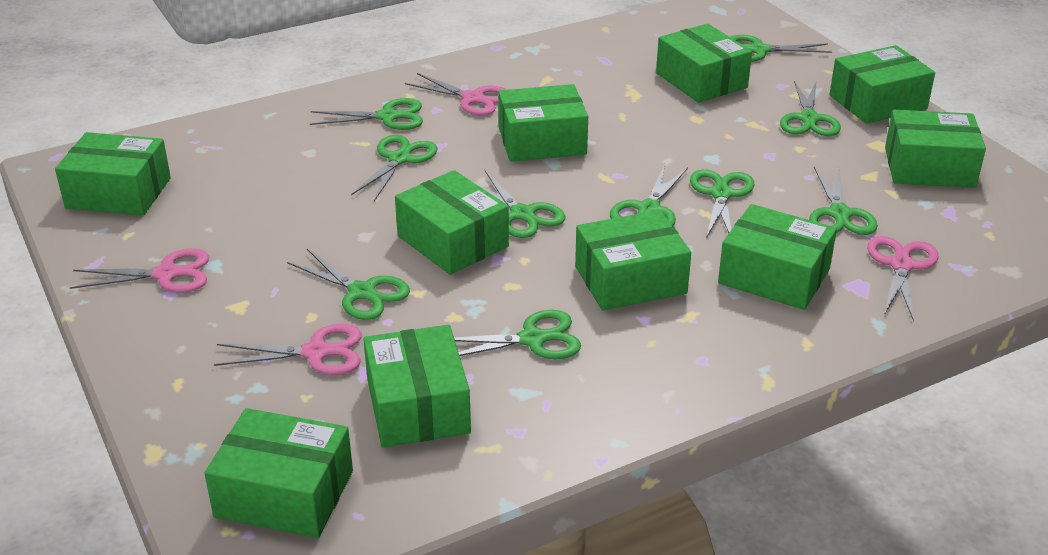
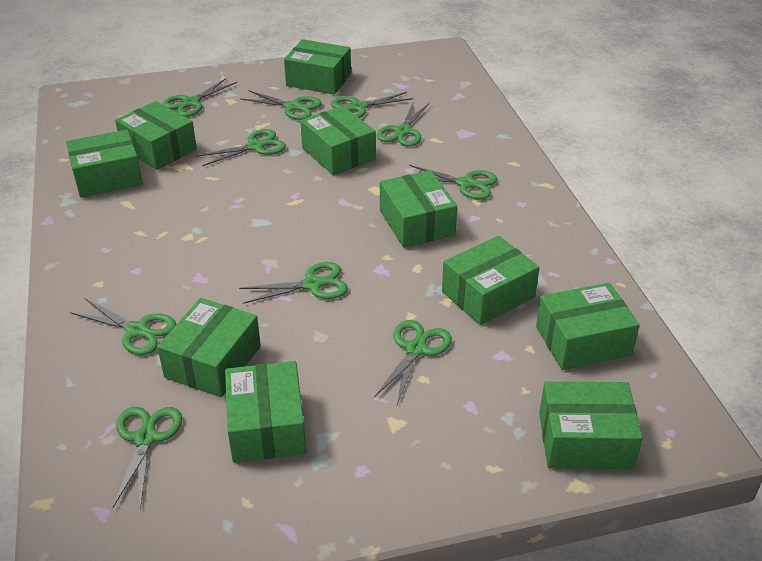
pink scissors: [69,248,209,293] [214,324,362,375] [405,73,507,116] [867,236,939,321] = 4 -> none = 0

